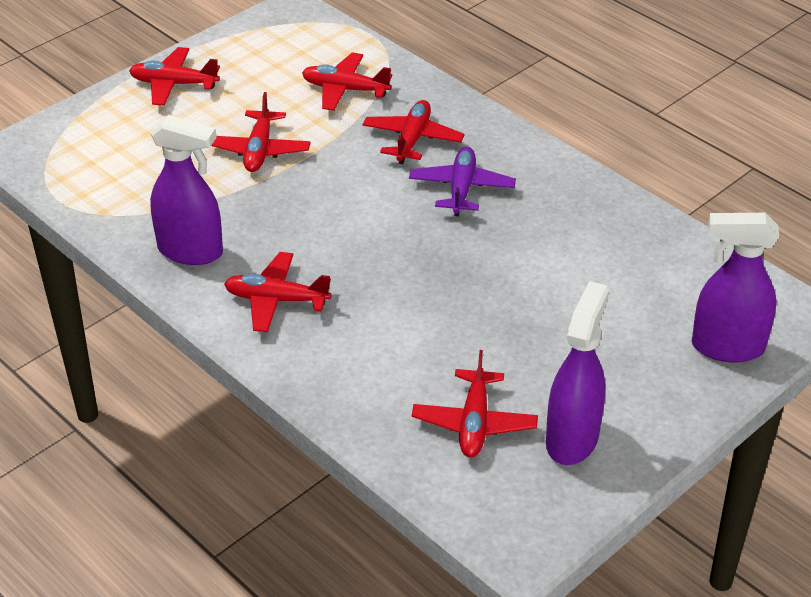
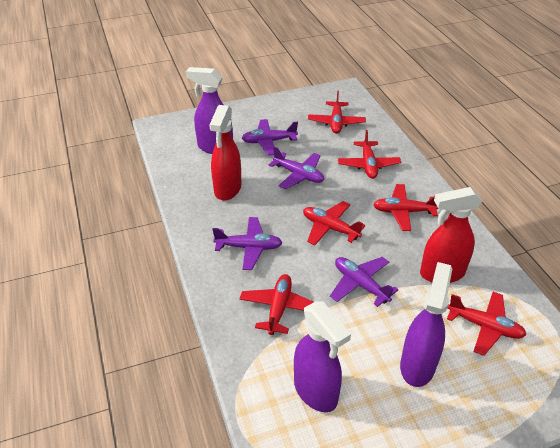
purple plane: [409,147,516,216] = 1 -> [212,217,283,270] [242,119,298,155] [269,147,324,189] [330,257,399,307] = 4
red spray bottle: none = 0 -> [209,105,241,200] [420,187,482,283] = 2

